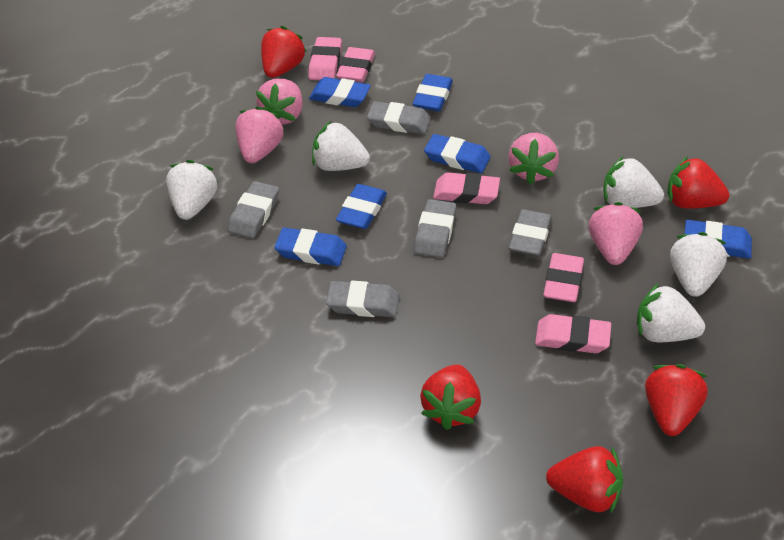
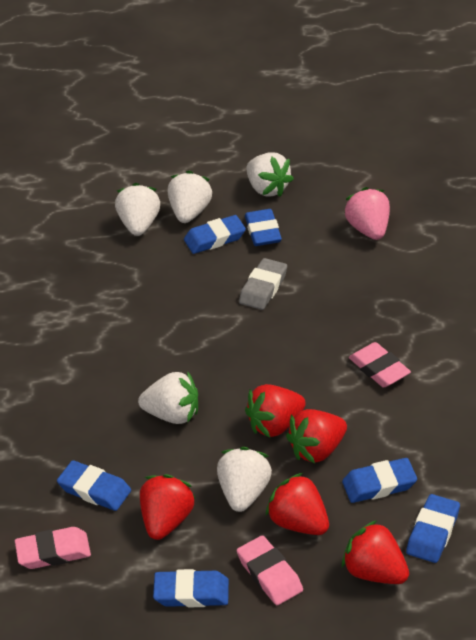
grey eraser: [228,181,279,238] [326,281,399,317] [367,101,431,134] [414,199,456,258] [509,209,552,256] = 5 -> [239,258,287,310] = 1
pink eraser: [308,37,342,80] [336,47,375,82] [433,172,500,204] [535,314,611,353] [543,253,584,302] = 5 -> [15,527,91,569] [237,535,303,605] [349,342,411,388] = 3
pink strawberry: [236,106,285,163] [256,79,303,125] [508,133,559,185] [589,202,643,265] = 4 -> [344,187,390,240] = 1

